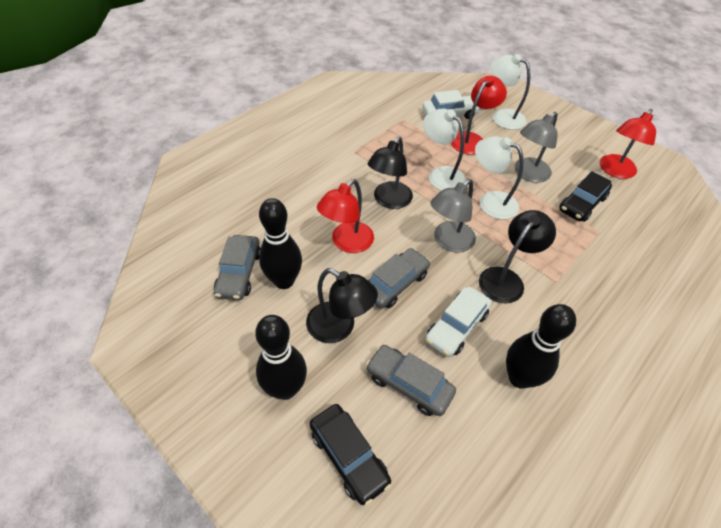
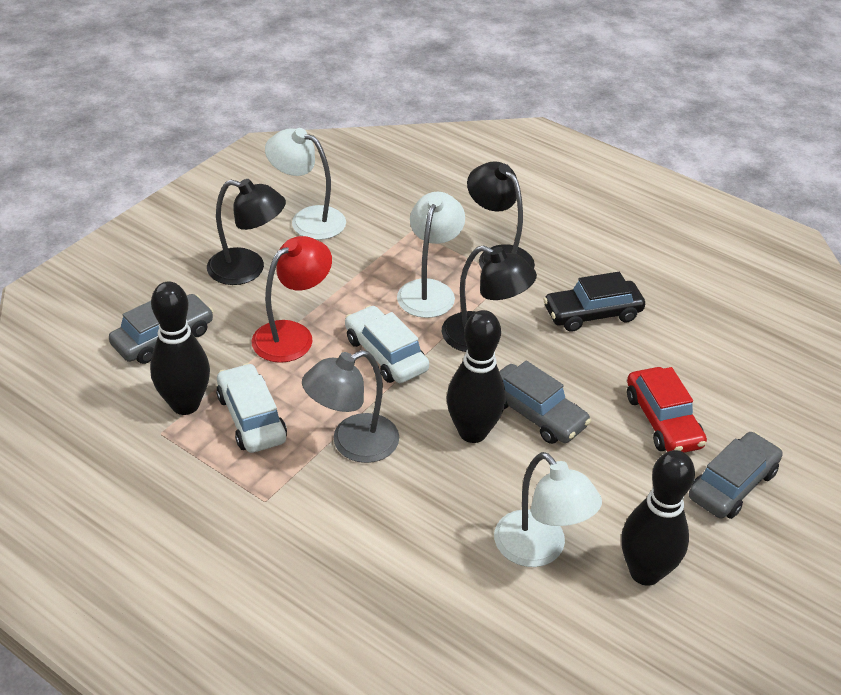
black car: [310,404,391,505] [559,171,612,222] = 2 -> [543,272,645,332] = 1
grey lamp: [430,179,476,253] [514,112,557,183] = 2 -> [302,350,399,463] = 1
red car: none = 0 -> [627,367,707,453] = 1
red lamp: [317,179,374,253] [451,76,507,155] [600,109,656,179] = 3 -> [251,236,332,363] = 1

